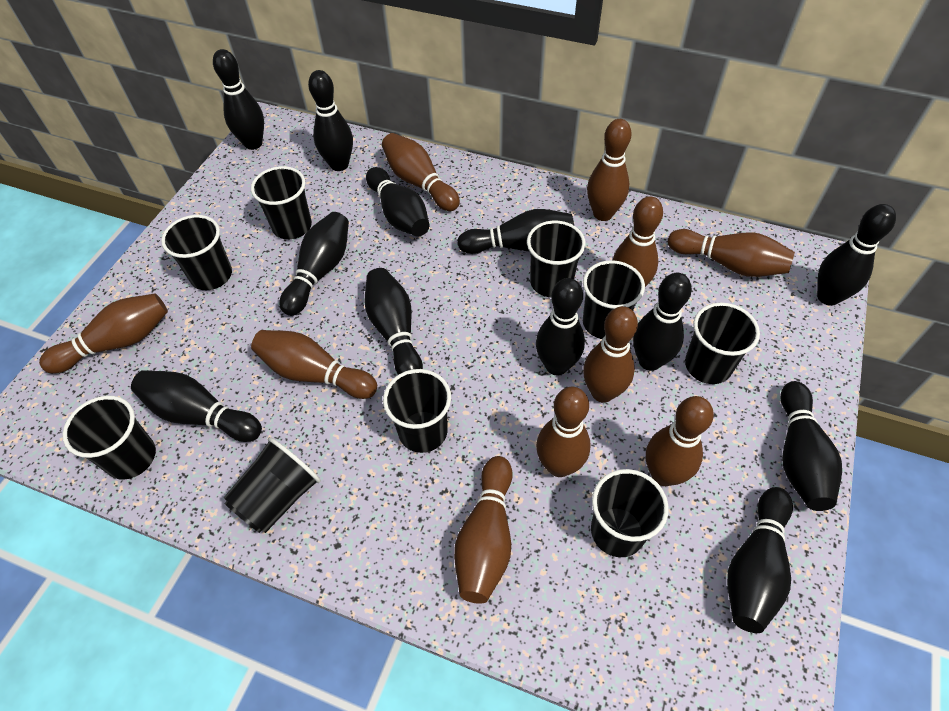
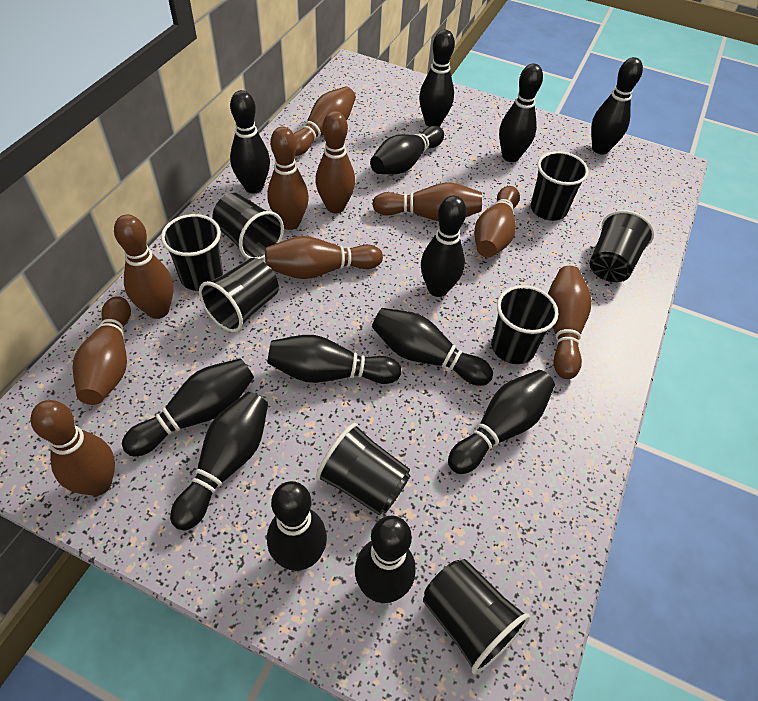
black bowling pin: [131,370,262,442] [213,49,264,150] [279,212,349,316] [308,70,353,171] [364,268,423,375] [366,167,429,237] [457,209,574,254] [536,278,585,375] [633,273,692,371] [727,487,793,633] [780,381,842,511] [817,204,896,306] = 12 -> [122,358,254,456] [170,392,268,531] [230,90,270,194] [267,335,402,384] [267,481,327,571] [355,516,416,603] [370,126,444,174] [372,308,493,386] [419,30,455,127] [421,196,467,297] [448,370,555,474] [499,64,543,162] [591,57,643,154] = 13
black cup: [62,396,156,480] [161,215,232,290] [224,437,321,533] [251,166,312,239] [383,369,451,453] [527,220,586,297] [583,260,645,339] [591,469,669,557] [685,302,760,384] = 9 -> [161,214,223,291] [199,258,279,332] [212,193,284,259] [316,423,411,515] [423,559,530,674] [491,285,558,364] [530,151,589,221] [590,210,654,282] = 8

